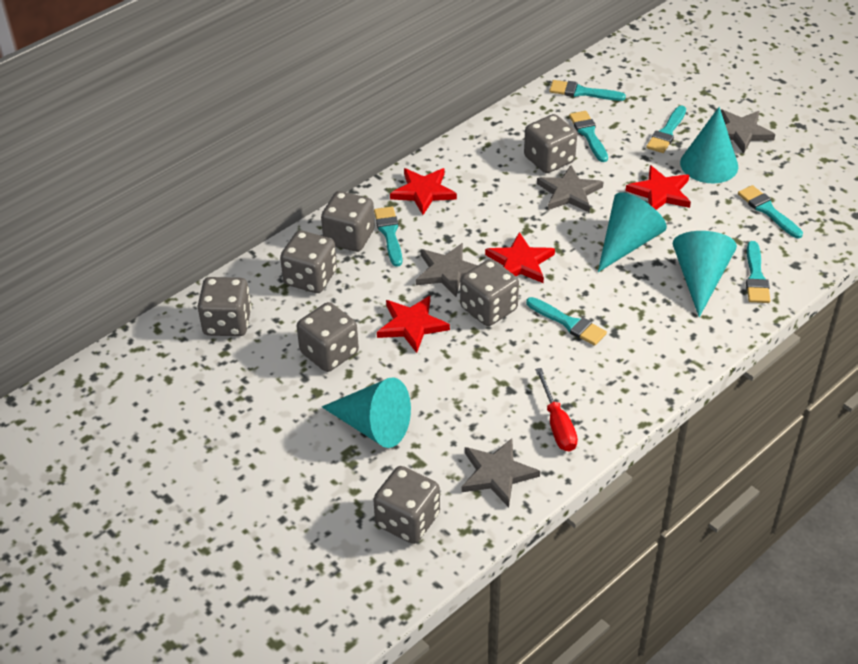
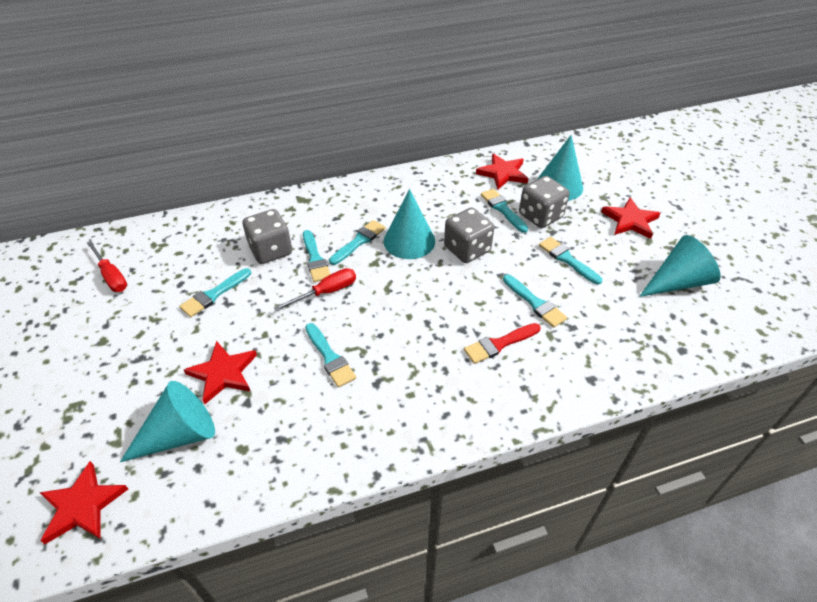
grey dice: [197,277,252,336] [280,230,337,293] [297,302,359,372] [321,191,375,252] [373,466,440,544] [460,259,519,326] [524,114,577,173] = 7 -> [243,209,292,264] [444,207,494,263] [519,176,570,228] = 3
grey star: [416,243,478,297] [462,438,540,507] [537,165,604,213] [721,110,775,154] = 4 -> none = 0
red brush: none = 0 -> [464,323,541,364] = 1
red screwdriver: [535,368,578,452] = 1 -> [87,241,127,292] [274,268,356,311] = 2

